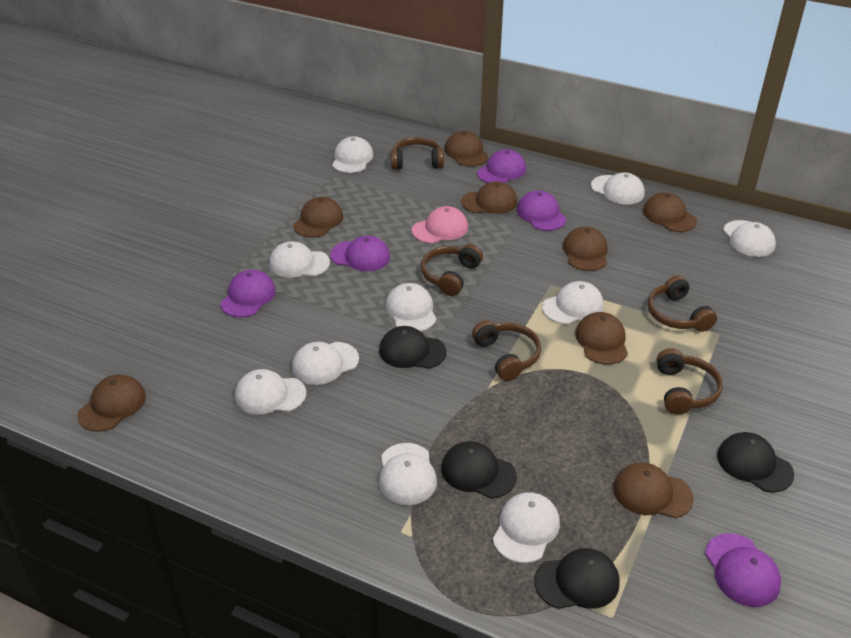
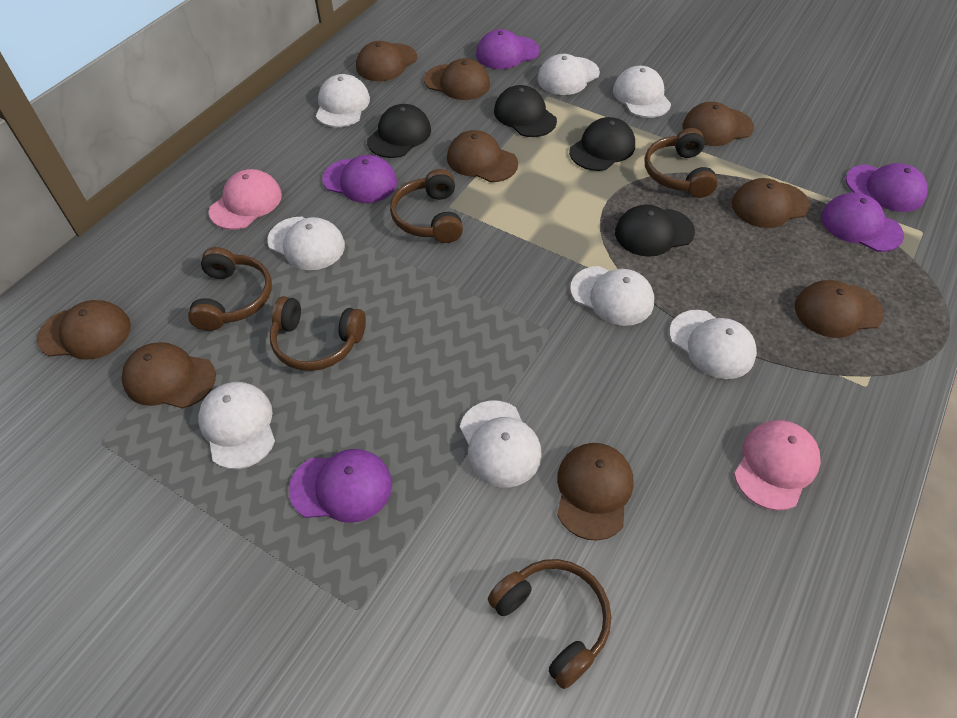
brown cap: [77,374,146,432] [293,197,344,237] [444,131,489,166] [461,181,517,214] [563,227,608,271] [575,312,628,365] [613,463,694,518] [643,192,697,232] = 8 -> [37,300,131,360] [122,342,216,409] [356,41,417,81] [424,58,490,100] [447,130,518,182] [557,443,634,541] [683,102,754,146] [732,178,810,228] [795,280,884,338] = 9
pink cap: [412,206,468,244] = 1 -> [209,169,282,230] [734,420,821,511] = 2
white cap: [235,369,306,415] [269,241,330,278] [292,342,359,385] [332,136,374,173] [379,443,437,505] [385,283,436,332] [493,492,560,563] [542,281,604,324] [591,172,645,204] [723,220,776,257] = 10 -> [198,382,275,469] [267,217,345,270] [316,74,370,127] [460,400,542,487] [537,54,600,95] [570,266,654,326] [613,66,671,118] [669,310,757,379] = 8

